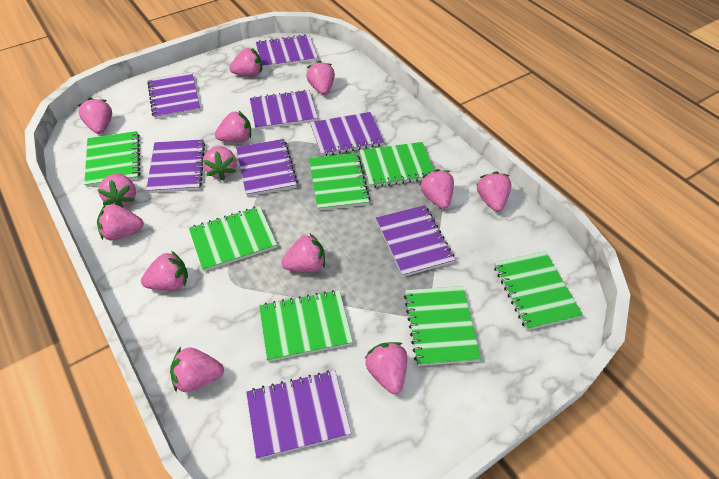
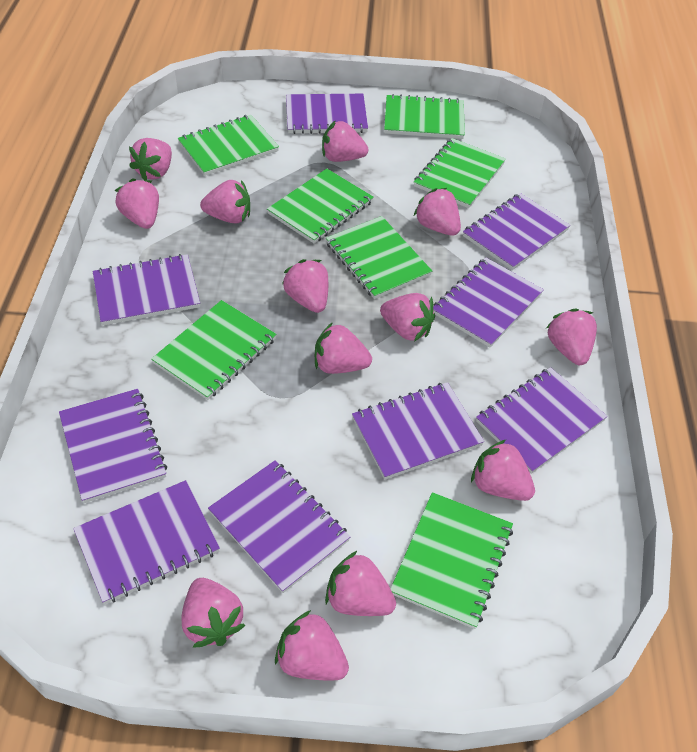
purple notebook: [146,139,205,193] [147,72,201,119] [236,139,298,197] [246,370,351,459] [250,90,318,130] [256,34,318,68] [310,112,384,156] [376,205,455,277] = 8 -> [59,389,167,503] [73,480,220,604] [93,254,200,325] [208,460,350,593] [286,94,368,134] [352,382,484,480] [433,258,544,348] [463,193,570,270] [476,367,607,474] = 9

